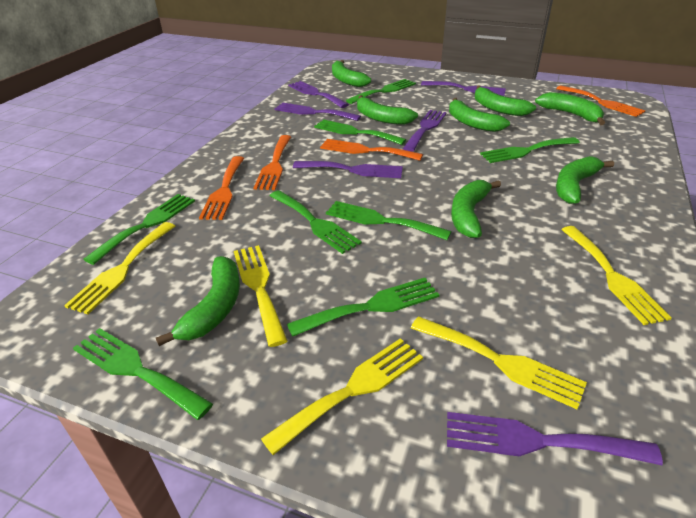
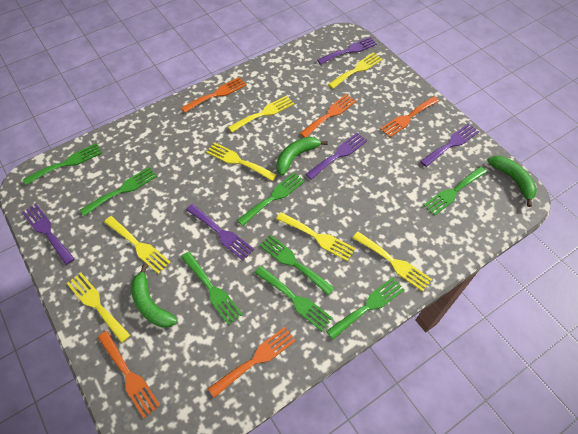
green banana: [156,256,240,346] [332,60,371,87] [357,95,418,125] [449,98,510,132] [451,180,501,238] [475,86,536,116] [535,92,605,125] [556,156,614,204] = 8 -> [131,264,177,328] [276,137,328,176] [487,156,537,207] = 3
orange fork: [199,156,244,220] [254,135,291,190] [320,139,423,161] [556,85,646,117] = 4 -> [97,331,160,418] [181,77,247,113] [208,327,296,398] [300,94,356,138] [380,96,439,137] = 5
purple fork: [274,102,361,121] [288,81,349,108] [293,161,403,178] [403,110,447,152] [421,81,506,96] [447,412,663,465] = 6 -> [22,204,75,265] [186,204,254,260] [305,133,367,180] [317,37,377,65] [420,123,479,167] = 5
yellow fork: [64,222,175,314] [234,245,288,347] [261,338,423,455] [411,316,587,409] [561,226,672,325] = 5 -> [67,273,131,343] [104,216,171,274] [206,142,277,181] [228,95,294,132] [276,212,355,261] [328,52,382,89] [353,232,432,292] = 7

